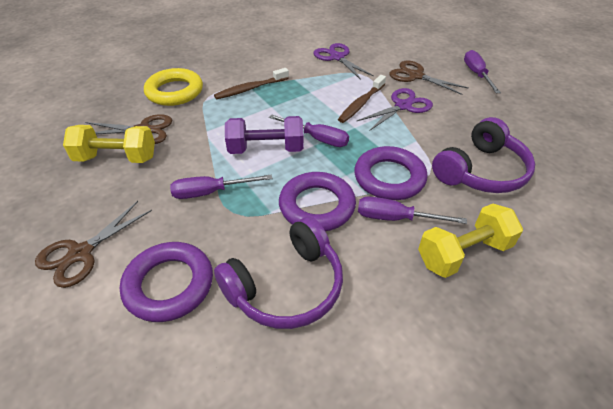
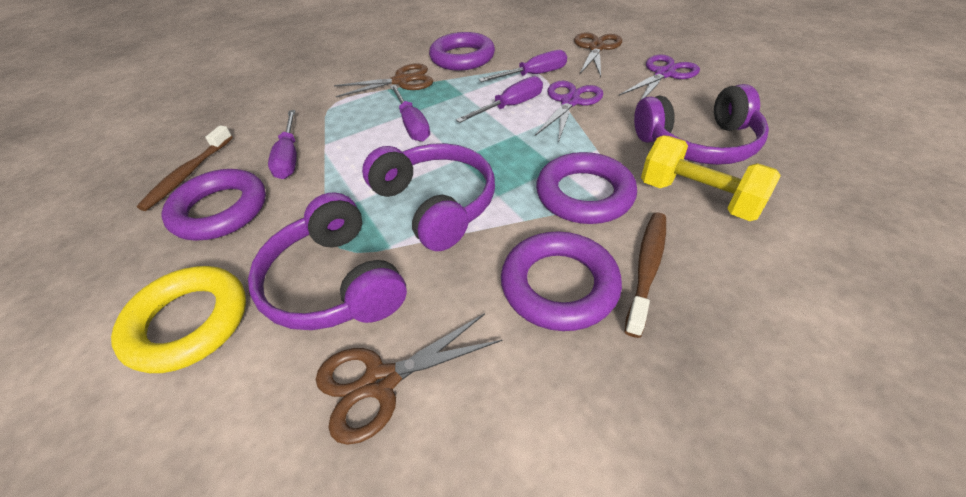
purple dumbbell: [225,116,304,154] = 1 -> none = 0
purple headphones: [214,216,343,329] [432,117,535,193] = 2 -> [248,192,407,330] [362,143,495,251] [634,84,769,165] = 3
purple ring: [120,242,213,322] [279,172,356,231] [354,146,427,200] = 3 -> [161,169,266,241] [429,32,495,71] [501,231,622,331] [536,152,637,224] = 4
yellow dumbbell: [63,125,155,163] [418,204,523,278] = 2 -> [641,135,781,221] = 1

